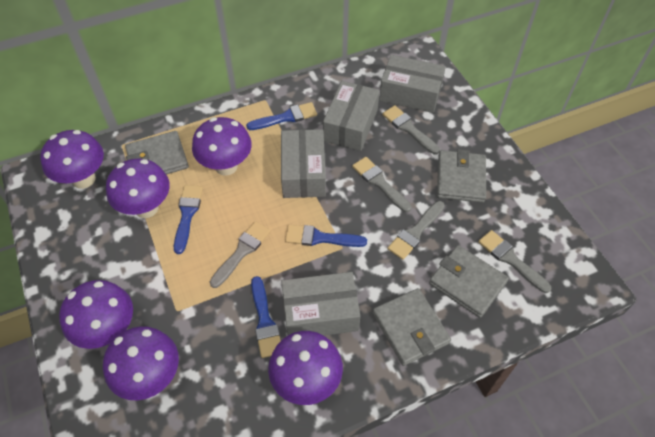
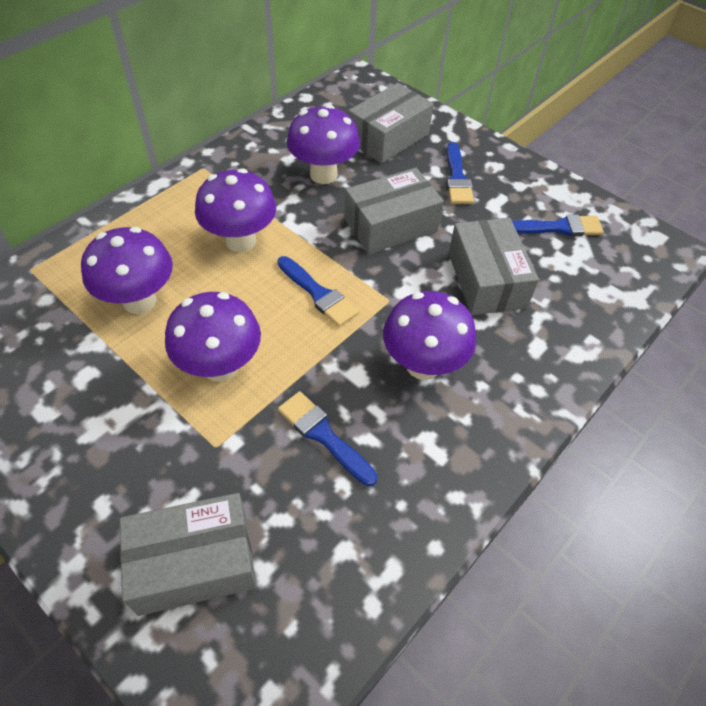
grey brush: [210,221,271,288] [352,157,411,212] [382,105,440,155] [387,201,445,260] [478,230,551,293] = 5 -> none = 0
grey wallet: [125,131,189,175] [372,288,451,366] [429,245,509,318] [437,149,486,203] = 4 -> none = 0
purple mushroom: [40,130,104,189] [59,280,133,349] [103,326,179,400] [106,159,170,218] [192,117,252,176] [268,331,343,405] = 6 -> [81,227,173,314] [165,292,261,382] [195,168,276,252] [287,105,360,184] [383,291,476,380] = 5

